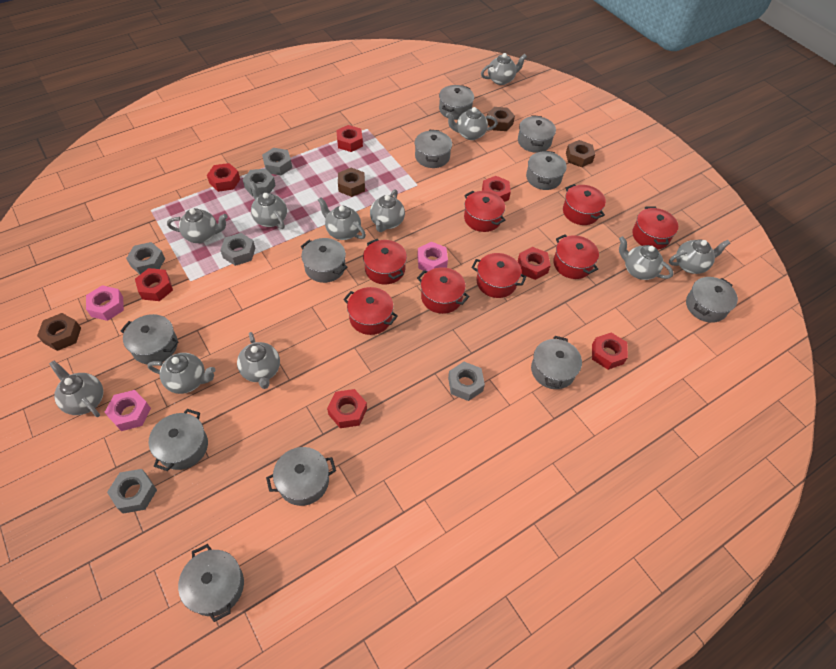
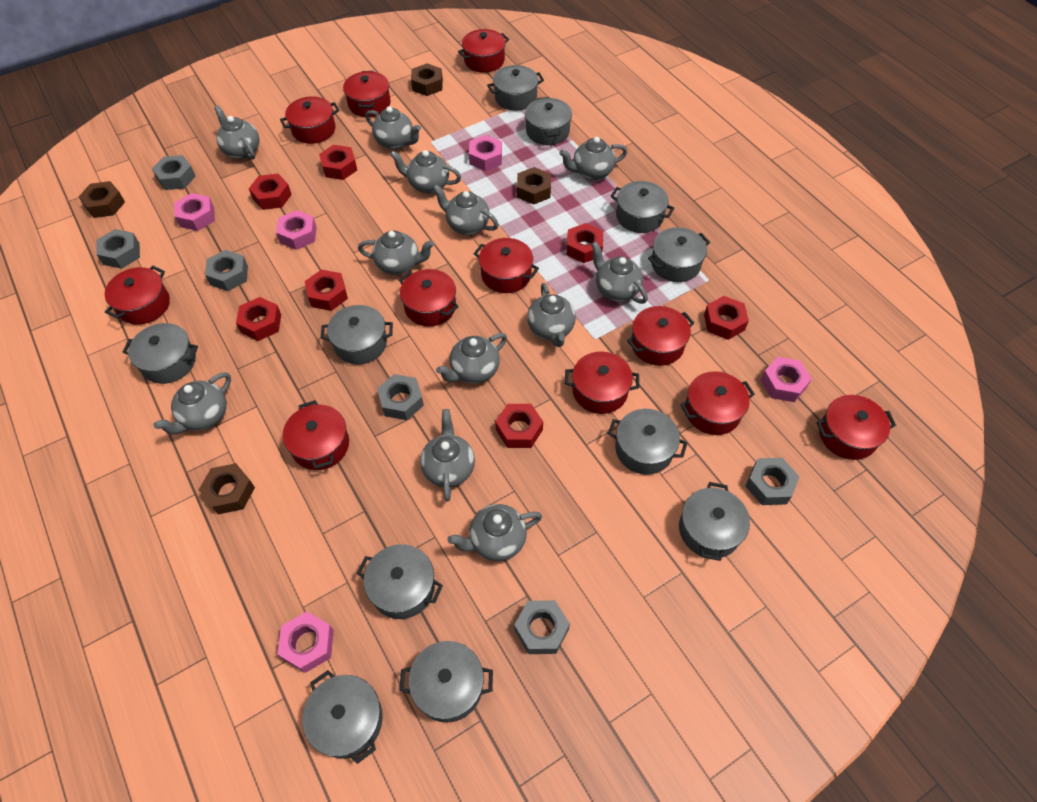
grey teapot: [49,361,103,417] [147,353,215,394] [167,208,228,243] [237,332,280,389] [250,181,287,229] [318,197,366,240] [370,189,405,232] [446,107,498,140] [481,53,527,85] [619,236,674,280] [669,239,730,274] = 11 -> [153,372,231,435] [214,106,260,159] [358,231,434,275] [365,106,421,150] [390,150,461,194] [420,409,475,501] [433,184,499,235] [436,333,507,384] [448,504,542,561] [527,283,576,347] [559,137,627,180] [591,242,648,304] = 12
pink nut: [86,285,124,321] [104,390,151,431] [417,242,448,272] = 3 -> [174,193,215,231] [276,210,317,250] [277,612,334,673] [469,135,502,171] [761,357,812,402] = 5
red pot: [343,287,398,335] [363,239,407,284] [417,267,470,314] [464,191,505,232] [471,253,527,298] [553,234,599,279] [563,184,606,225] [632,207,678,250] = 8 -> [104,266,170,325] [280,96,340,144] [283,400,349,470] [343,71,391,117] [399,269,459,327] [458,29,509,73] [474,238,539,293] [565,352,639,414] [627,306,694,366] [680,371,755,435] [816,395,896,460] = 11

